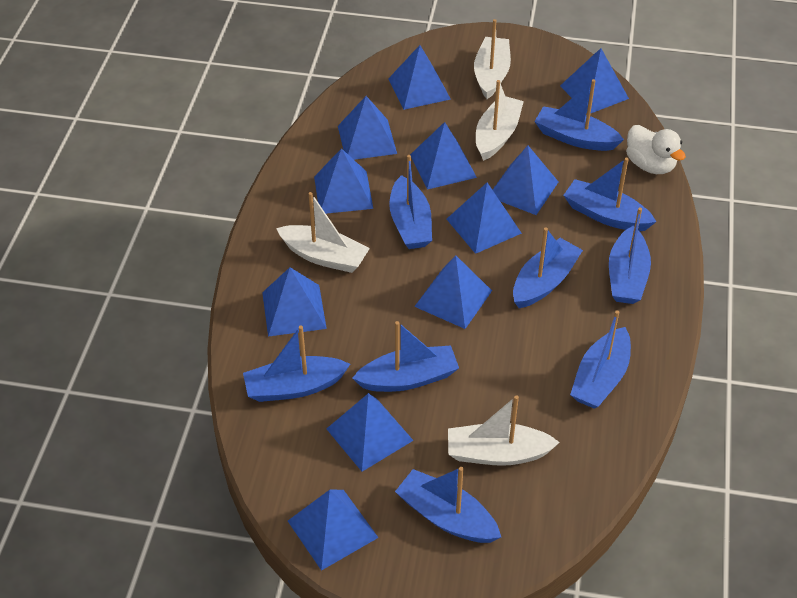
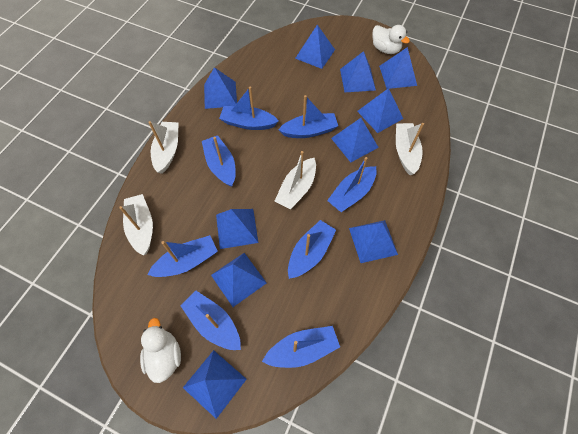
blue boat: [243,325,350,402] [352,321,459,392] [389,155,432,249] [395,467,501,543] [513,228,583,308] [534,79,624,151] [563,158,656,231] [570,310,631,409] [609,208,651,304] = 9 -> [147,235,218,277] [180,291,241,350] [202,135,236,187] [219,87,279,130] [262,326,340,368] [278,95,338,138] [288,220,336,279] [327,157,377,212] = 8
blue pyramid: [262,267,327,337] [288,490,379,571] [314,148,373,214] [327,393,414,472] [338,96,397,160] [388,45,451,110] [410,122,477,190] [414,255,492,329] [447,183,522,254] [493,146,558,215] [560,48,629,114] = 11 -> [183,350,247,419] [204,67,237,109] [211,253,267,307] [216,209,258,249] [295,25,335,69] [331,118,379,162] [340,51,376,92] [349,220,398,263] [357,88,403,133] [379,47,417,89] = 10
white duck: [626,125,686,174] = 1 -> [140,318,181,383] [372,25,410,54] = 2

